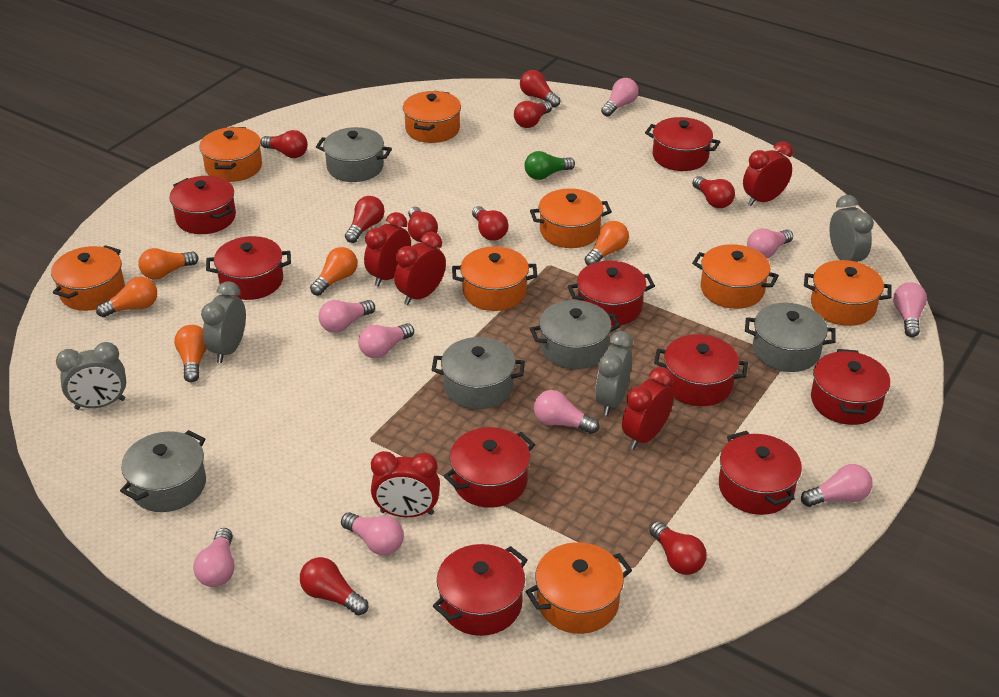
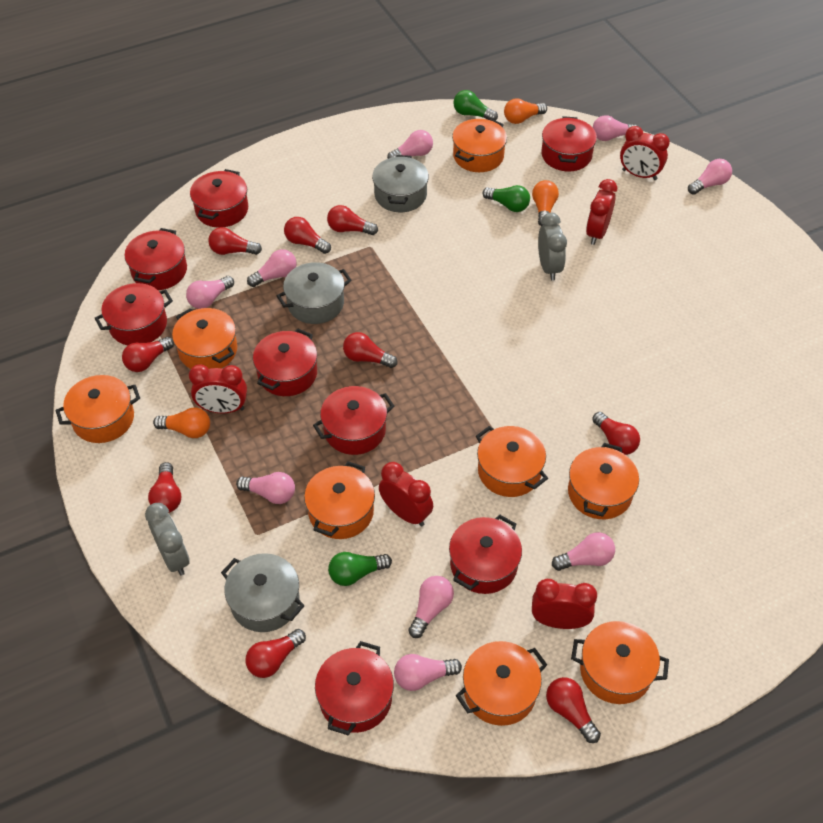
green light bulb: [524,151,575,180] = 1 -> [328,552,392,586] [453,90,498,121] [482,185,530,212] = 3
grey clock: [56,342,126,410] [201,281,246,363] [595,331,633,416] [829,195,874,262] = 4 -> [145,503,190,576] [538,213,567,281] = 2
grey pot: [120,430,206,512] [316,127,392,182] [432,337,525,409] [530,300,620,369] [745,303,836,372] = 5 -> [221,553,305,632] [277,262,352,324] [372,155,429,212] = 3
orange light bulb: [96,277,157,317] [138,248,199,280] [174,325,207,382] [310,247,357,296] [585,221,629,265] = 5 -> [153,407,210,438] [504,98,547,124] [532,180,559,226] = 3
red pot: [169,176,236,234] [206,236,291,300] [433,544,528,636] [444,427,535,508] [567,261,655,326] [645,117,720,171] [654,334,748,406] [719,431,802,515] [811,349,890,425] = 9 -> [95,283,173,345] [125,228,187,290] [190,169,248,228] [253,329,317,396] [313,386,394,455] [315,641,394,735] [449,515,522,594] [541,116,597,171] = 8

